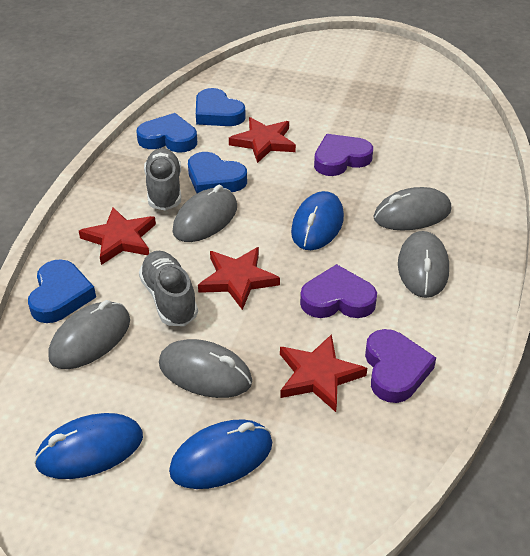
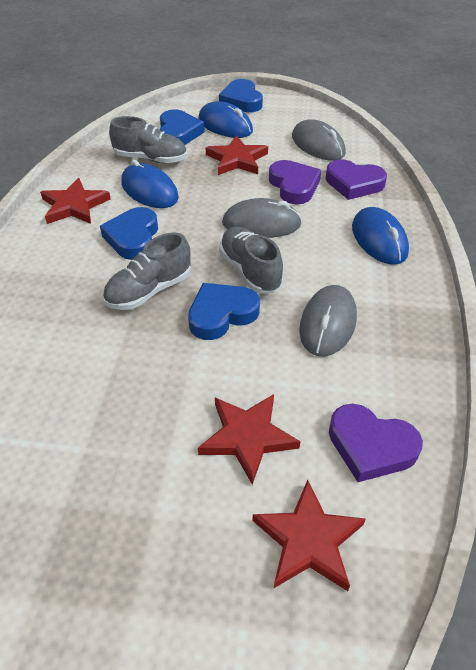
grey mouse: [48,300,130,369] [159,339,252,398] [172,185,237,242] [373,187,452,230] [398,231,449,298] = 5 -> [222,198,302,238] [292,119,346,161] [299,285,357,357] = 3
grey shoe: [139,251,198,326] [144,148,181,211] = 2 -> [103,232,191,310] [109,116,187,164] [219,226,283,293] = 3

